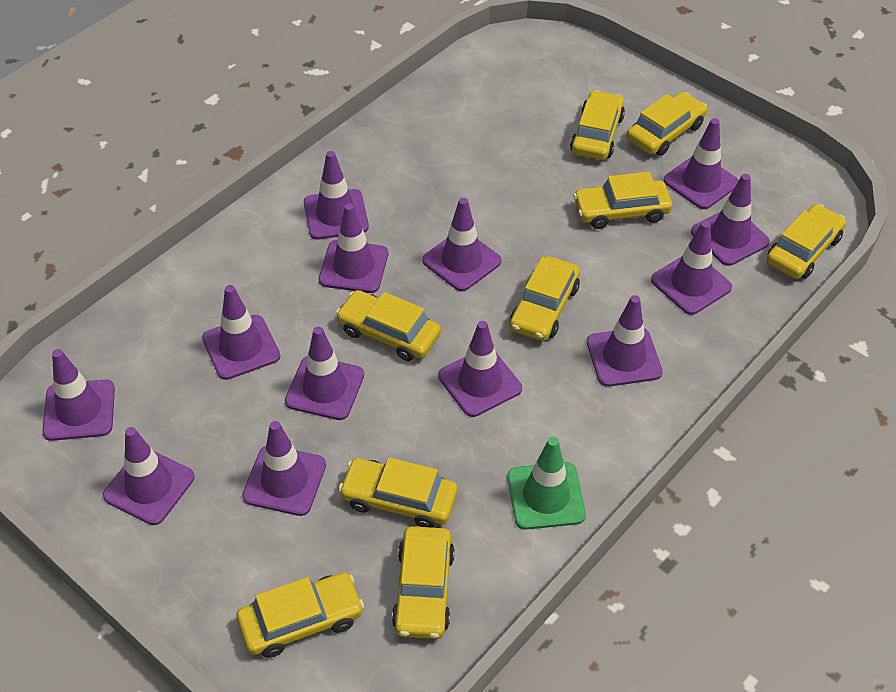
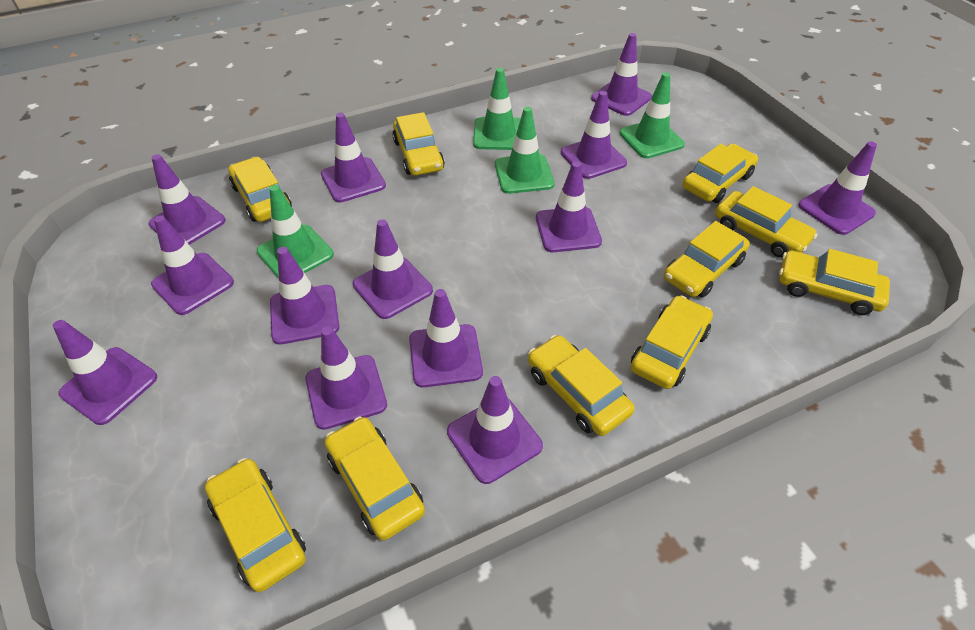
green traffic cone: [507,437,586,530] = 1 -> [257,185,334,278] [473,68,521,150] [495,107,555,194] [619,72,685,158] = 4
yellow car: [237,572,364,658] [336,290,441,361] [339,457,458,528] [392,526,455,639] [510,256,580,341] [570,90,625,160] [573,172,672,229] [627,92,707,156] [767,204,846,279] = 9 -> [205,458,306,592] [228,157,292,222] [325,416,425,541] [392,112,445,176] [528,335,634,436] [631,295,713,389] [664,221,750,298] [682,143,758,203] [715,186,818,258] [779,249,890,315] = 10

